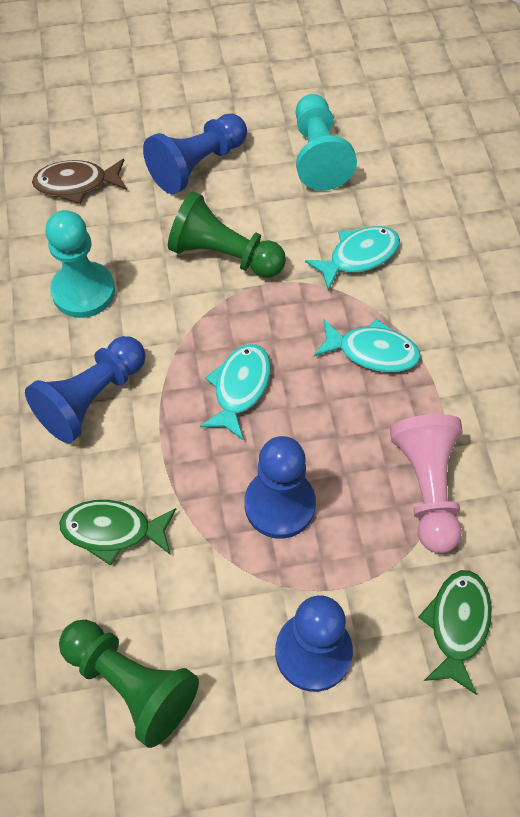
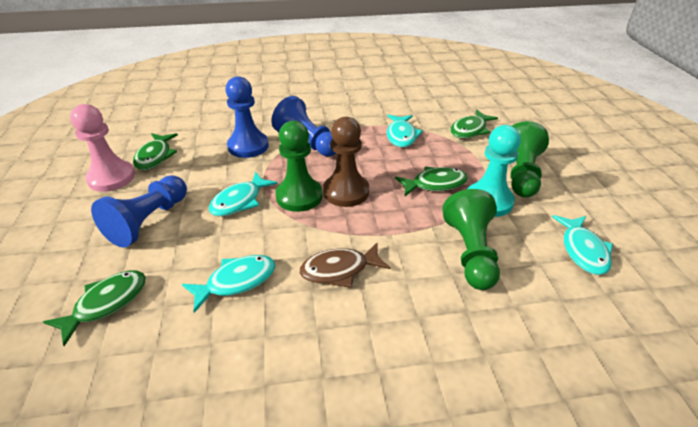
blue pawn: [25,336,145,443] [143,113,247,194] [244,436,316,539] [275,595,353,692] = 4 -> [91,175,187,248] [226,76,269,158] [272,96,336,156] = 3
brown pawn: none = 0 -> [323,117,369,207] = 1
green fish: [59,500,176,566] [418,570,492,694] = 2 -> [43,270,146,346] [133,133,178,170] [395,166,468,196] [450,109,498,138] = 4
green pawn: [59,620,199,748] [168,191,286,278] = 2 -> [275,121,323,212] [442,189,500,290] [511,121,549,198] = 3
turquoise fish: [200,344,271,440] [305,226,400,290] [314,319,421,372] = 3 -> [182,255,276,313] [209,172,278,216] [387,114,423,148] [552,215,613,275] = 4
turquoise pawn: [45,210,115,318] [296,94,357,191] = 2 -> [468,125,521,217] = 1

